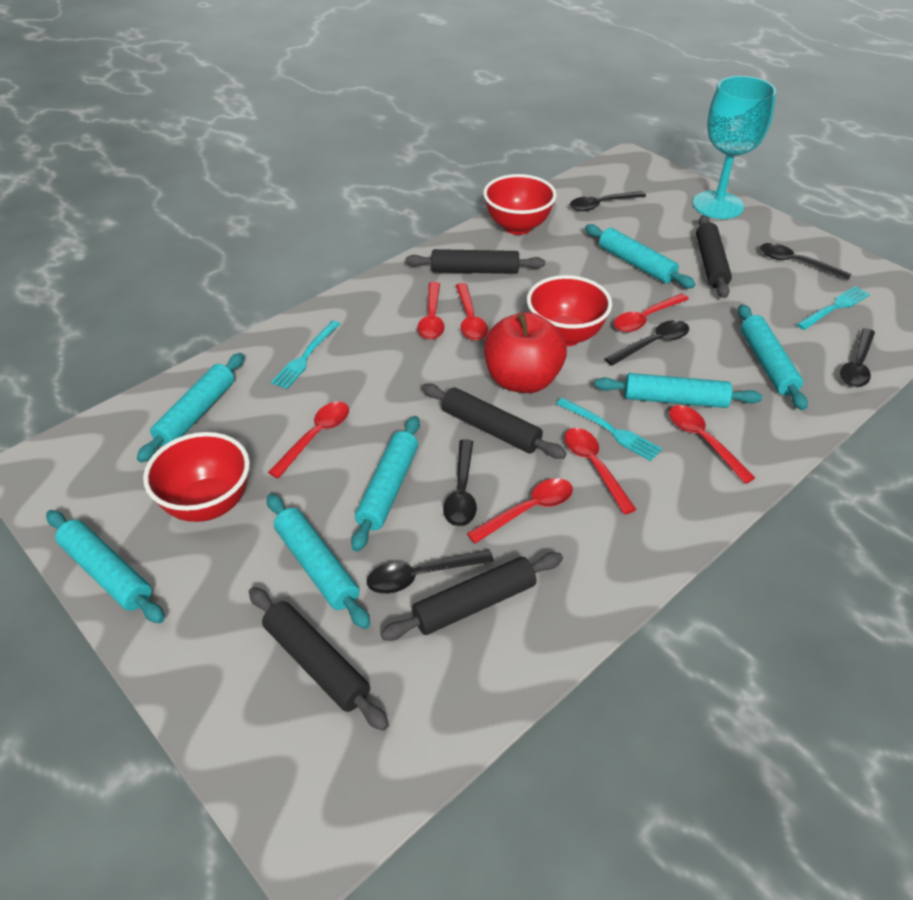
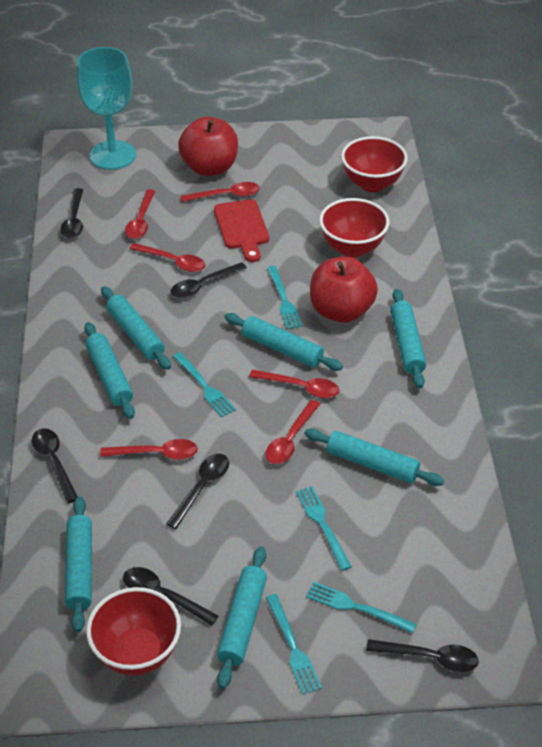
black rolling pin: [249,587,389,731] [380,552,563,641] [406,249,545,274] [422,384,567,459] [696,215,732,298] = 5 -> none = 0
red apple: [484,312,567,393] = 1 -> [178,117,238,176] [310,256,378,323] = 2
red cutting board: none = 0 -> [214,199,269,262] = 1
red spoon: [268,402,349,478] [417,282,445,340] [456,283,488,341] [467,478,573,544] [565,428,637,515] [614,293,689,332] [669,405,755,484] = 7 -> [100,439,198,460] [125,189,156,239] [129,243,206,272] [181,182,260,202] [249,369,339,398] [265,400,320,464] = 6
turquoise fork: [271,320,340,389] [556,397,662,461] [797,286,870,330] = 3 -> [173,352,236,417] [266,594,322,695] [267,266,303,329] [296,486,352,571] [306,581,417,633] = 5

